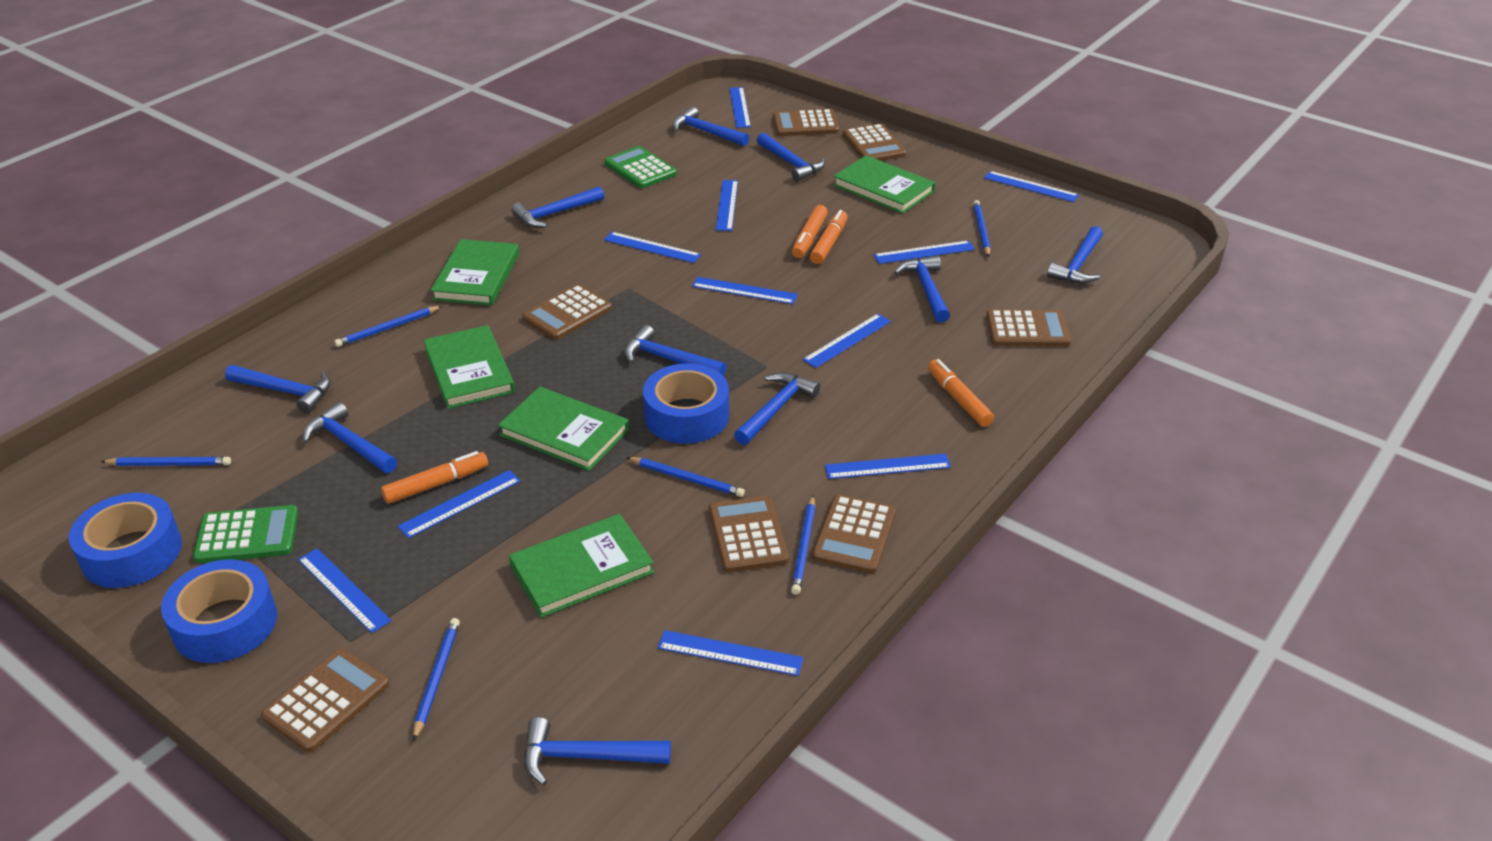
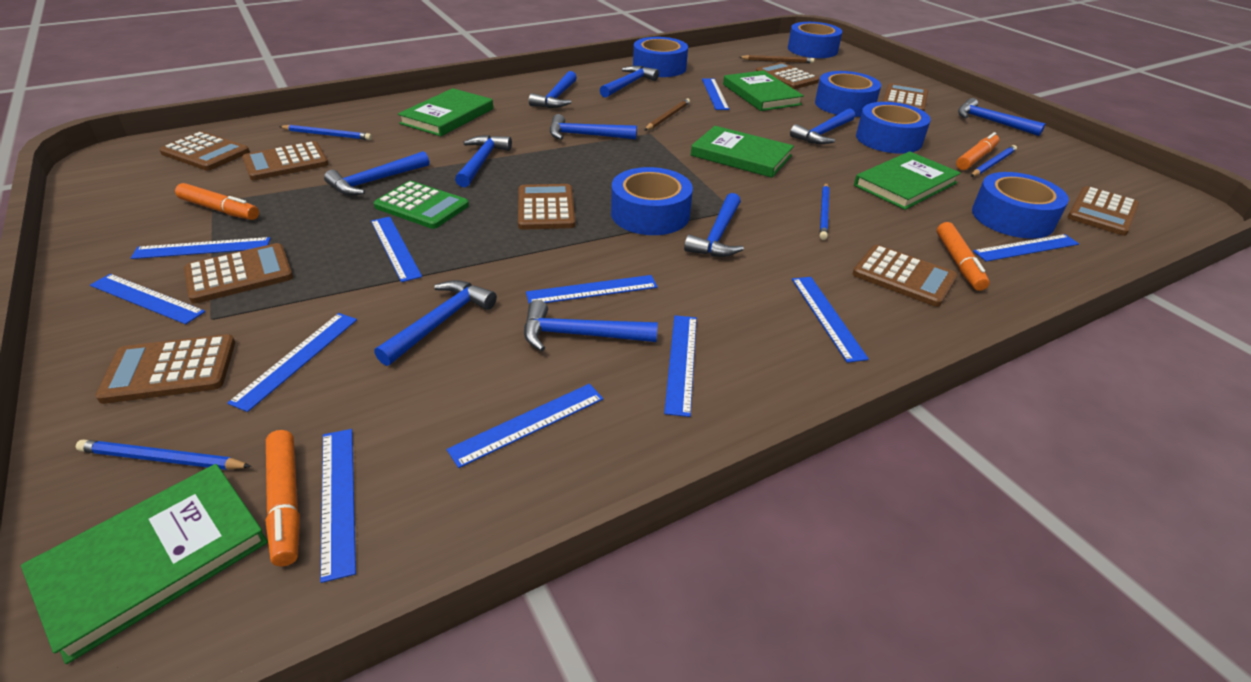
blue pencil: [101,457,231,466] [335,306,442,347] [413,618,460,741] [626,457,745,497] [791,496,815,595] [973,200,991,257] = 6 -> [76,440,252,470] [279,125,372,140] [820,183,830,240] [971,145,1017,177] = 4
blue tape: [69,493,182,588] [161,559,277,663] [643,363,729,444] = 3 -> [611,167,693,235] [633,37,688,77] [788,22,842,58] [815,71,881,117] [856,102,931,154] [972,172,1069,239] = 6
brown calculator: [261,648,389,753] [522,284,612,340] [709,496,789,573] [773,109,839,136] [812,494,896,574] [843,124,907,161] [986,309,1071,347] = 7 -> [95,334,235,404] [160,131,250,171] [184,243,293,304] [242,141,329,180] [518,184,575,230] [756,62,819,89] [853,245,958,307] [883,83,928,111] [1067,186,1139,236] = 9
brown pencil: none = 0 -> [644,98,690,131] [739,55,814,63] = 2
green calculator: [193,505,298,563] [604,146,677,188] = 2 -> [374,181,469,229] = 1

